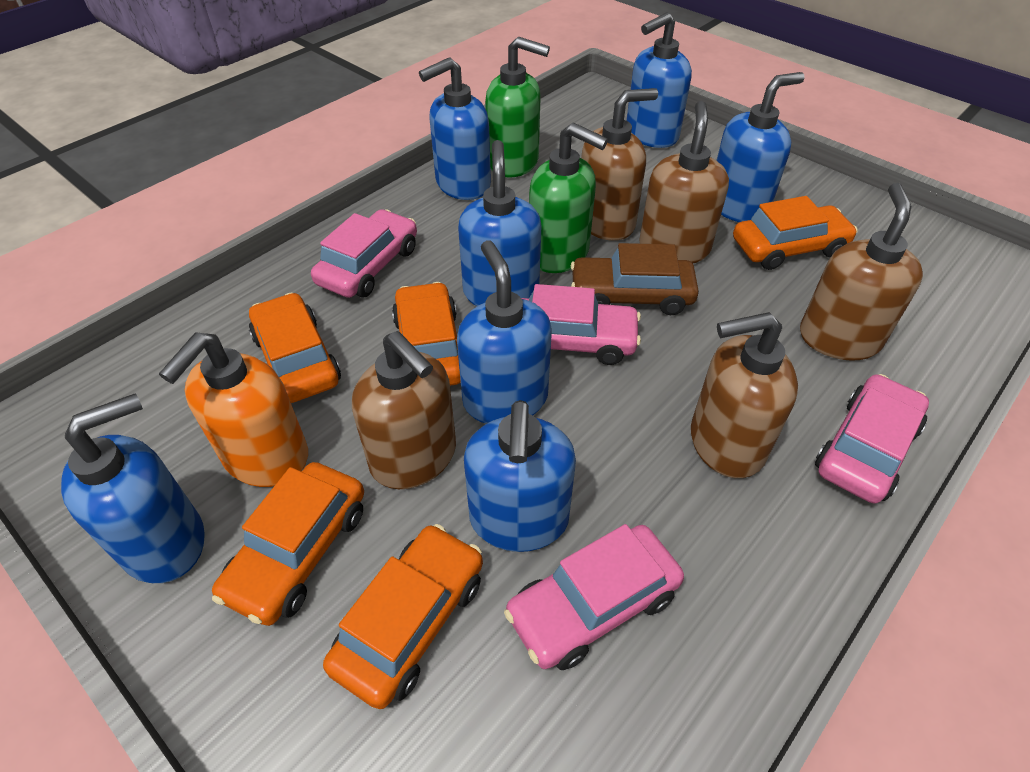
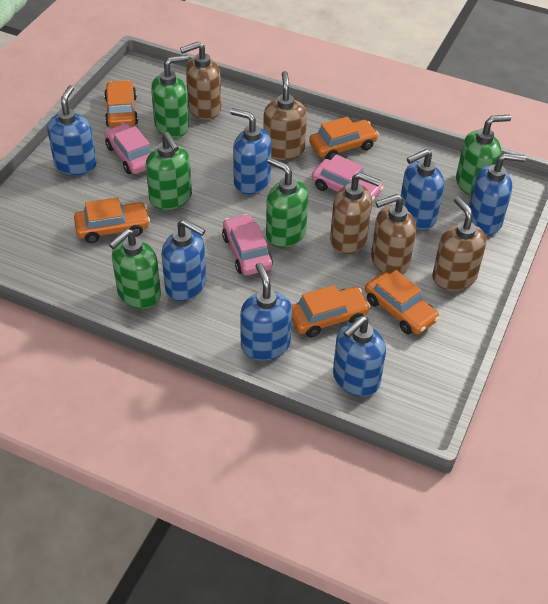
brown car: [571,243,699,315] = 1 -> none = 0
green soap dispenser: [485,37,550,178] [529,123,608,273] = 2 -> [109,228,161,309] [146,132,192,210] [151,55,189,138] [266,158,308,248] [456,115,511,196] = 5
orange soap dispenser: [159,332,308,487] = 1 -> none = 0
pink car: [311,209,417,298] [504,524,684,670] [521,284,641,365] [815,374,929,503] = 4 -> [105,123,152,174] [222,214,273,275] [312,154,384,202] = 3

